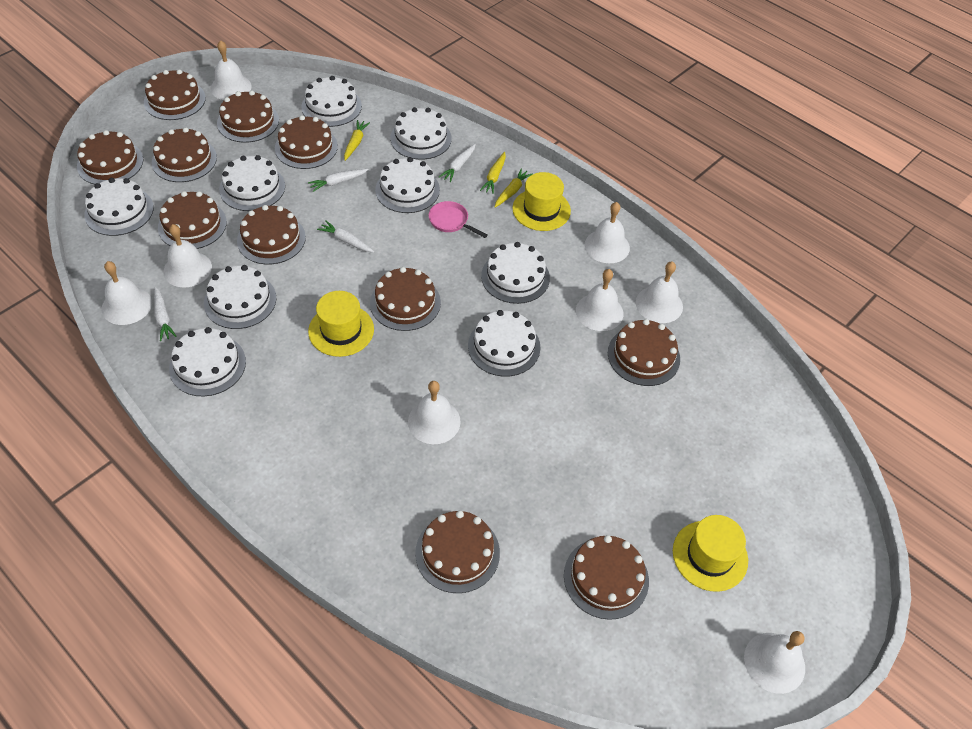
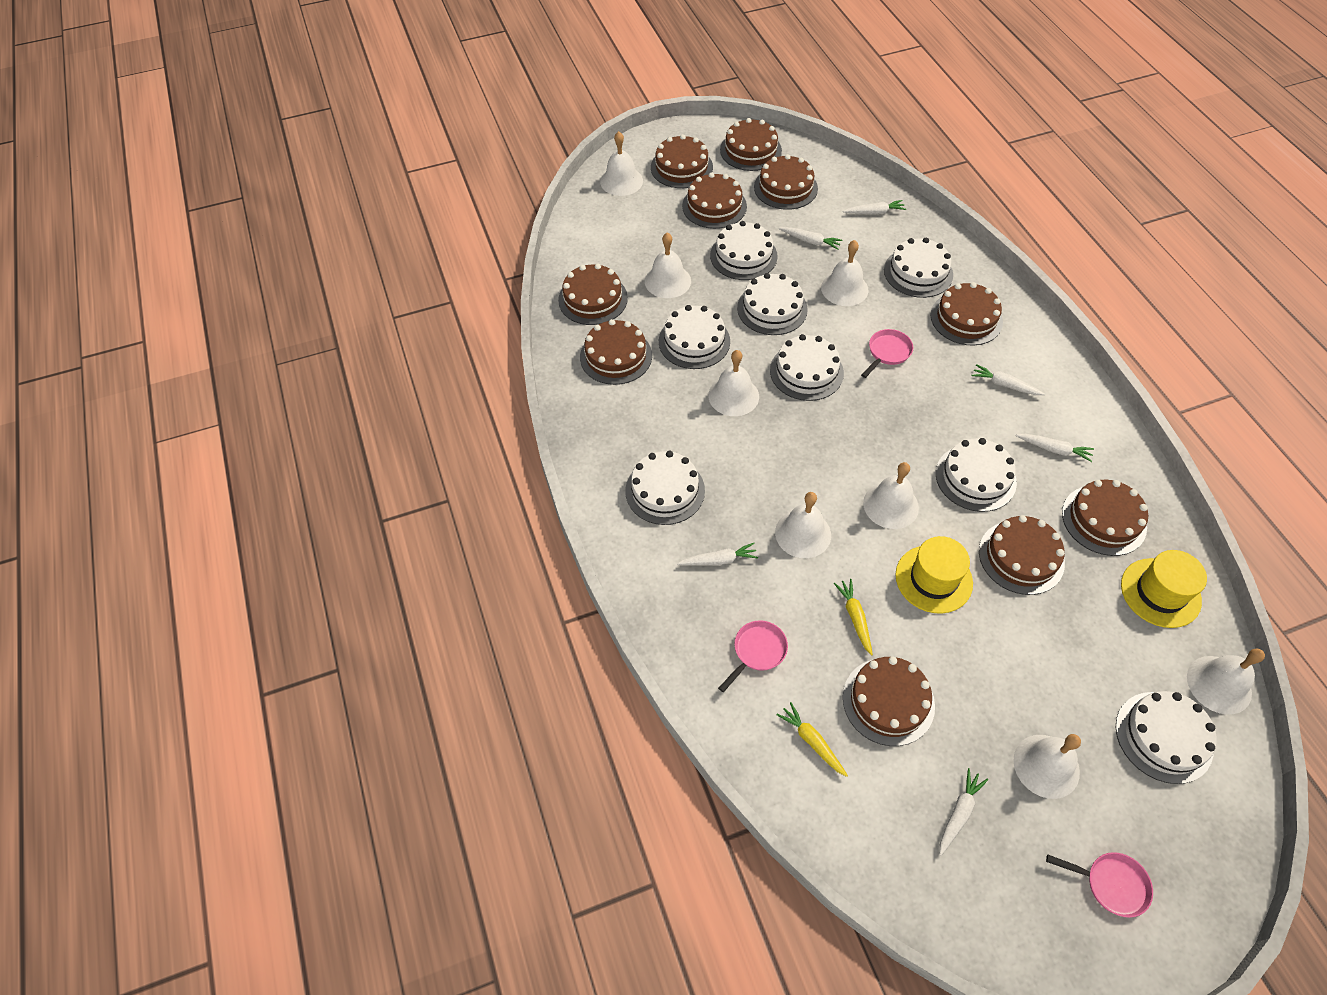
brown cake: [77,130,143,185] [144,69,206,120] [152,127,217,182] [158,191,227,249] [217,90,279,143] [237,205,306,264] [275,115,338,169] [370,267,441,331] [415,511,500,593] [564,535,649,620] [608,319,680,386] = 11 -> [558,264,628,325] [580,319,652,385] [651,134,713,188] [682,172,747,229] [720,118,782,171] [754,154,818,210] [843,657,935,746] [931,282,1003,345] [979,515,1065,595] [1062,480,1148,556] = 10
pink pan: [429,201,488,238] = 1 -> [718,620,788,692] [861,329,913,378] [1046,852,1153,918] = 3
white cake: [84,178,154,236] [169,327,246,396] [204,265,276,329] [219,155,285,211] [301,76,362,127] [375,157,440,213] [390,107,452,160] [468,310,540,377] [481,242,550,304] = 9 -> [625,451,705,525] [659,305,730,369] [710,221,778,280] [737,273,808,335] [770,334,844,401] [884,238,953,298] [936,438,1017,512] [1116,691,1217,784] = 8
white carrot: [154,287,177,341] [308,169,369,192] [317,221,374,252] [439,144,476,182] = 4 -> [677,543,758,565] [779,227,842,250] [843,200,906,215] [940,768,988,856] [972,364,1045,395] [1016,434,1094,462] = 6
yellow carrot: [344,120,370,161] [480,152,506,194] [495,168,533,208] = 3 -> [777,702,848,777] [834,579,873,656] = 2
yellow hat: [308,291,374,357] [512,172,571,231] [673,515,748,592] = 3 -> [895,536,973,614] [1121,550,1207,628] = 2

